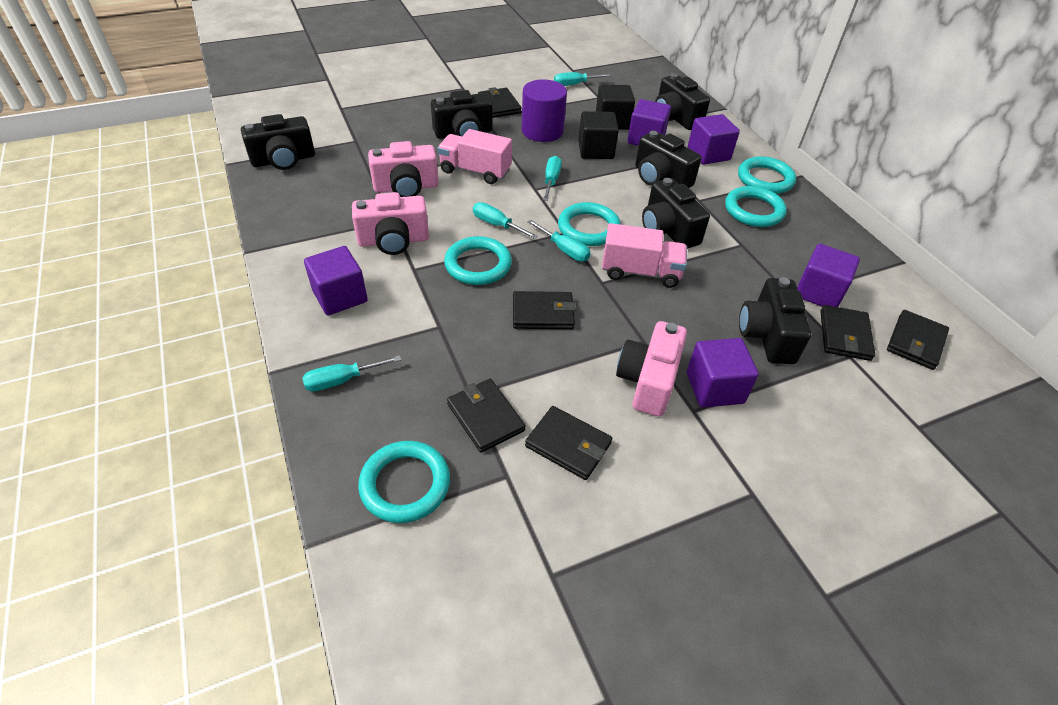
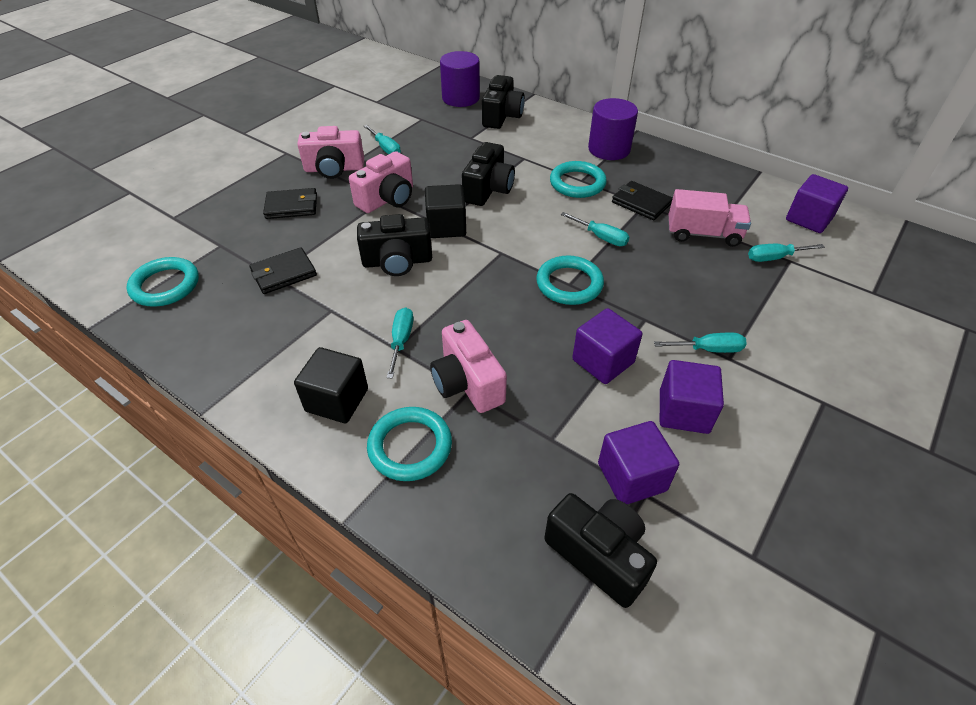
black camera: [241,114,315,170] [431,90,493,139] [635,131,701,188] [642,178,710,249] [655,73,710,130] [739,277,811,364] = 6 -> [357,214,432,276] [462,142,515,206] [482,75,525,129] [544,493,657,608] = 4
black wallet: [447,379,525,453] [478,87,522,118] [513,291,576,329] [525,406,612,480] [820,305,875,361] [887,310,949,370] = 6 -> [249,247,317,294] [263,188,317,219] [612,181,673,220] = 3
pink truck: [438,129,512,184] [602,223,687,288] = 2 -> [668,189,751,247] = 1
purple cube: [304,246,368,315] [627,99,671,146] [687,338,759,408] [688,114,740,165] [797,244,860,307] = 5 -> [572,308,642,384] [598,421,679,504] [660,360,724,434] [786,174,848,233] = 4
purple cylinder: [521,79,567,142] = 1 -> [440,51,480,107] [588,98,638,160] = 2
turquoise ring: [358,441,450,523] [444,236,512,285] [558,202,621,246] [725,186,787,227] [738,156,796,194] = 5 -> [127,257,199,307] [367,407,452,481] [536,256,604,305] [550,161,607,198] = 4

